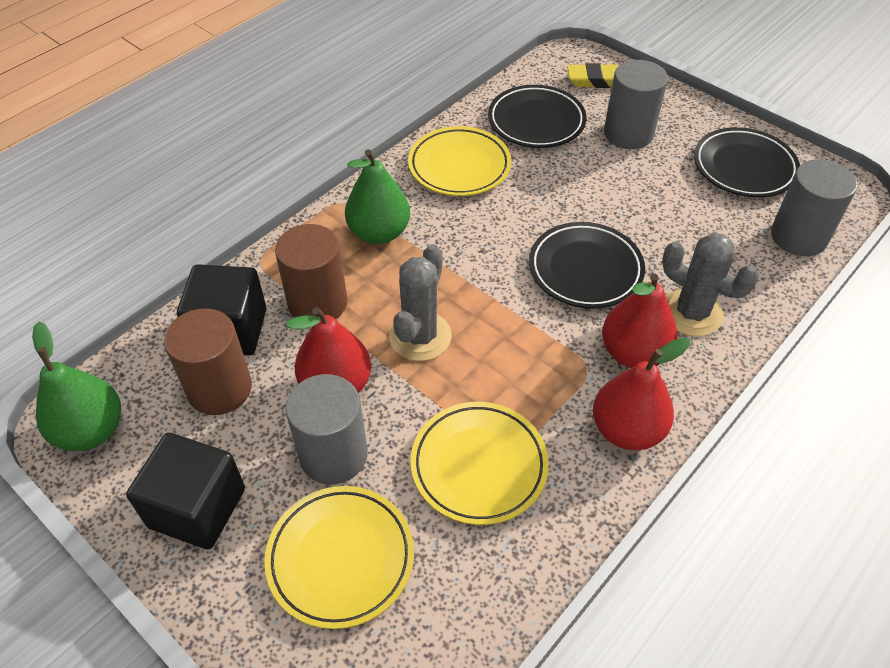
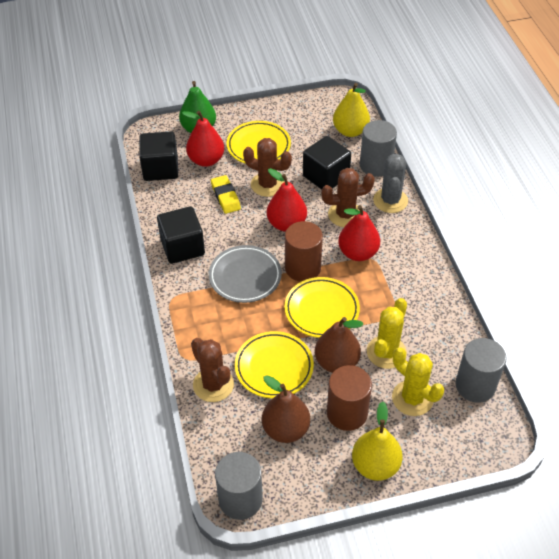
black cube: [126,433,245,549] [177,264,267,356] = 2 -> [139,131,178,181] [157,206,205,264] [303,136,351,190] = 3
black plate: [488,85,587,148] [529,222,645,309] [694,127,800,197] = 3 -> none = 0
brown cactus: none = 0 -> [191,338,234,402] [243,138,292,197] [321,168,375,227] = 3
brown pear: none = 0 -> [262,375,310,443] [315,317,363,373] = 2
green pear: [32,321,121,451] [345,149,410,244] = 2 -> [179,81,216,133] = 1
grey cactus: [389,244,452,361] [662,232,759,336] = 2 -> [373,154,408,213] = 1
grey plate: none = 0 -> [209,245,282,303] = 1
yellow cactus: none = 0 -> [367,298,407,369] [392,347,444,416] = 2
yellow pear: none = 0 -> [333,83,370,137] [352,402,402,481] = 2

